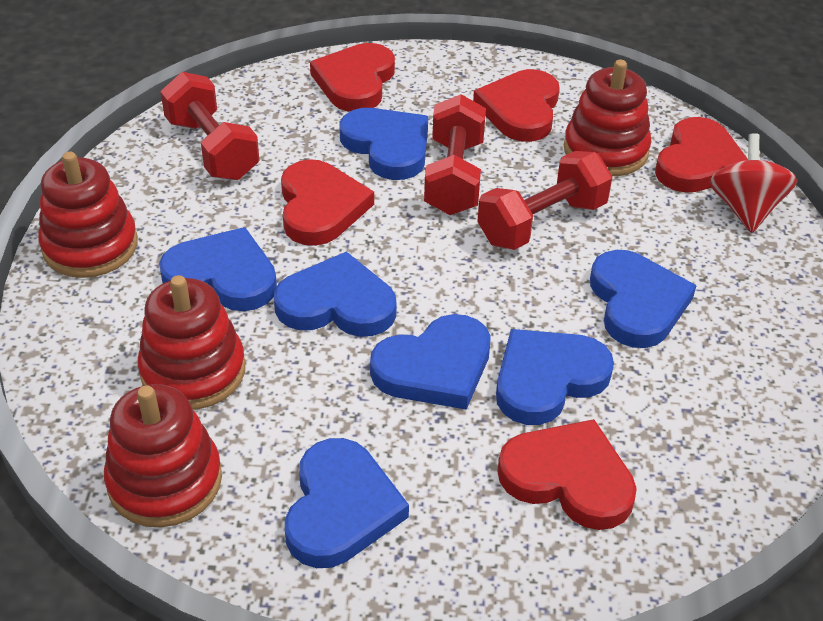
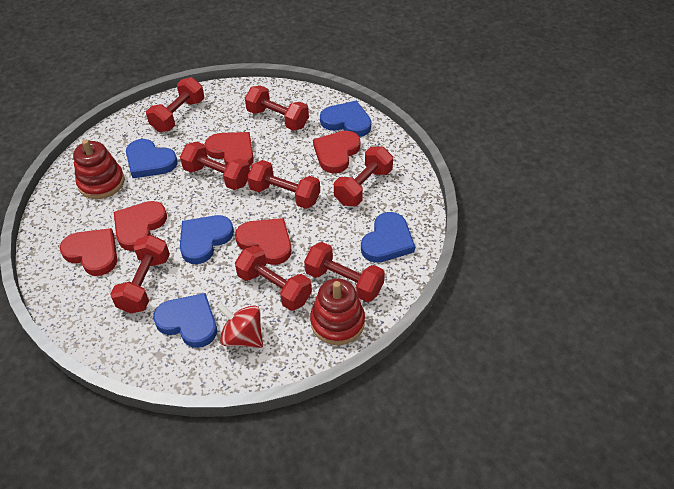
blue heart: [159,227,277,311] [274,251,397,337] [285,438,409,568] [340,108,428,180] [370,314,491,410] [496,329,614,425] [590,250,697,348] = 7 -> [126,139,178,178] [153,293,217,348] [180,215,234,264] [320,101,371,137] [361,212,415,263] = 5
red dumbbell: [160,72,259,180] [424,94,486,215] [477,151,613,250] = 3 -> [110,235,170,314] [146,77,204,132] [180,142,250,190] [235,246,312,311] [245,86,309,131] [247,160,320,209] [304,242,385,302] [334,147,393,206] = 8
red stacking toy: [38,152,138,278] [104,384,222,527] [138,275,245,410] [564,60,651,176] = 4 -> [73,139,125,199] [310,278,365,345] = 2

